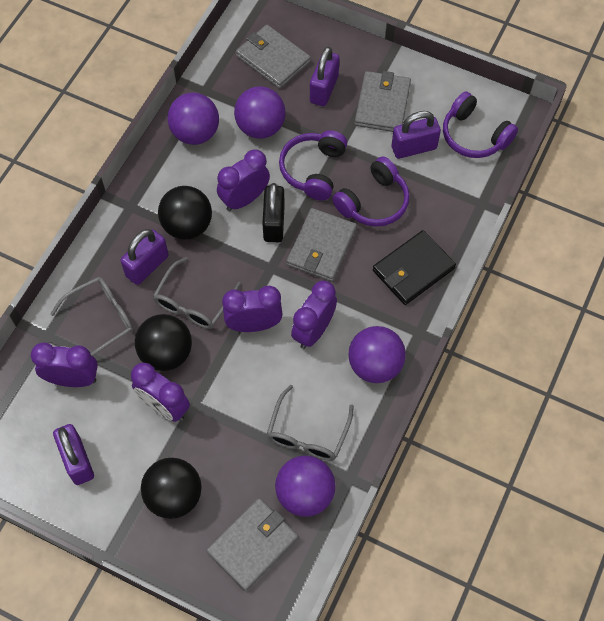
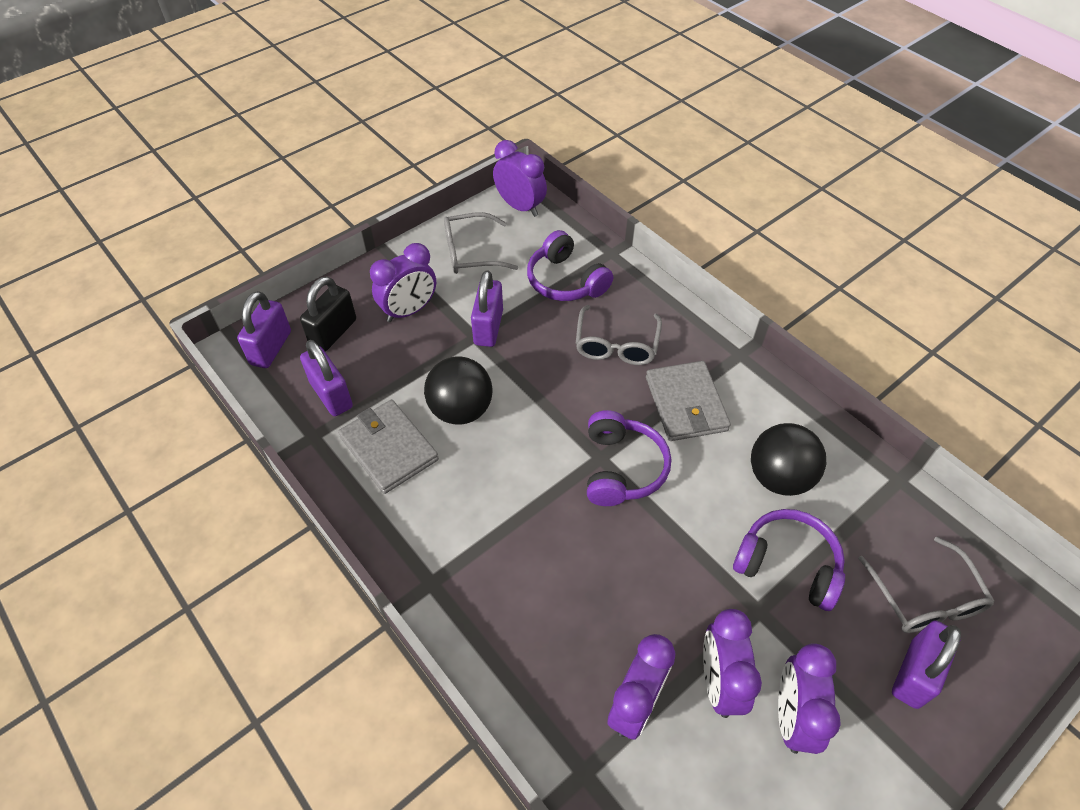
black ball: [135,314,192,371] [141,458,202,519] [158,186,212,240] = 3 -> [424,356,492,425] [751,423,826,496] = 2
black wallet: [373,230,456,305] = 1 -> none = 0
grey wallet: [206,498,298,591] [236,25,311,89] [286,208,357,282] [354,71,411,132] = 4 -> [338,400,439,494] [646,361,731,441] = 2
purple ball: [167,93,219,145] [234,86,286,139] [275,456,336,517] [348,326,406,383] = 4 -> none = 0

